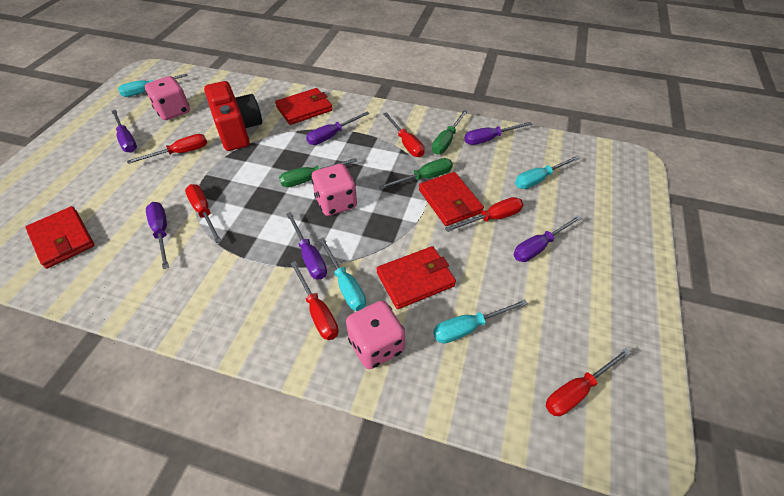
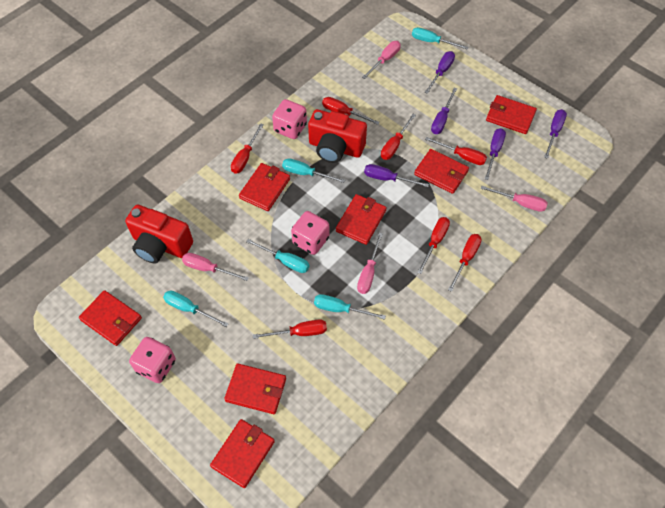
green screwdriver: [279,158,357,187] [379,158,453,189] [432,110,468,154] = 3 -> none = 0
pink screwdriver: none = 0 -> [182,253,249,281] [357,233,383,294] [362,41,401,79] [481,186,548,212] = 4
purple screwdriver: [112,110,137,153] [146,202,169,269] [286,212,327,279] [306,112,370,145] [464,122,532,145] [513,216,582,262] = 6 -> [364,164,429,187] [425,51,455,94] [431,88,457,134] [485,128,506,180] [544,109,567,159] = 5
red camera: [204,81,262,151] = 1 -> [125,205,193,264] [308,109,367,163] = 2
red screwdriver: [127,134,207,164] [185,184,222,243] [290,261,339,340] [383,112,425,157] [445,197,523,232] [546,348,631,416] = 6 -> [231,123,264,174] [253,320,327,339] [322,97,380,125] [381,114,416,160] [417,217,450,274] [425,137,487,165] [448,234,482,292] = 7
red wallet: [25,206,94,269] [275,88,332,125] [377,246,456,309] [419,172,484,226] = 4 -> [79,290,142,346] [210,419,275,488] [224,363,286,414] [239,163,290,211] [336,194,387,245] [414,149,469,194] [486,95,537,134] = 7
turquoise screwdriver: [118,74,188,97] [319,237,366,311] [433,299,528,344] [515,156,580,189] = 4 -> [163,290,229,327] [246,239,310,273] [282,158,345,183] [314,294,386,320] [412,27,468,50] = 5

